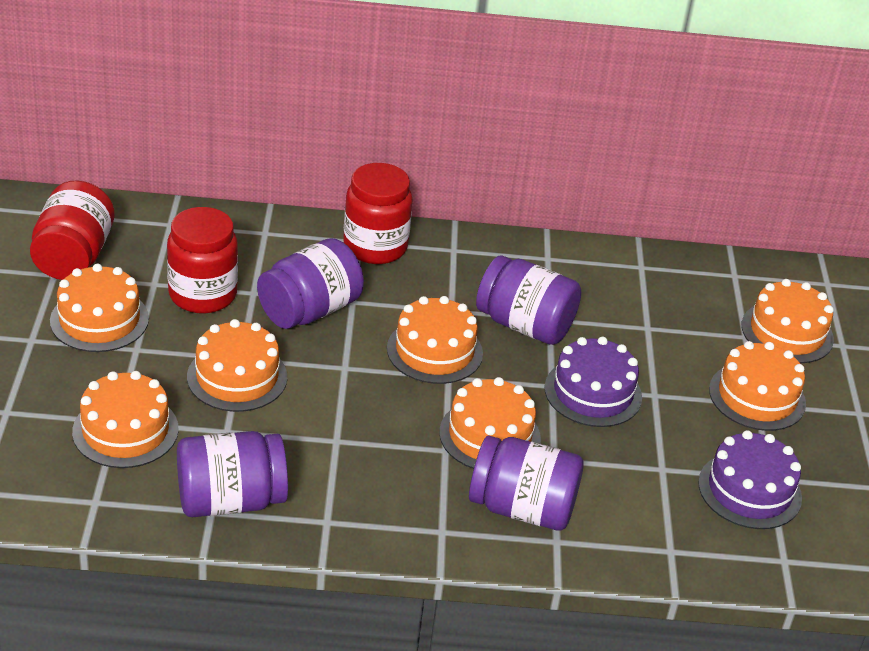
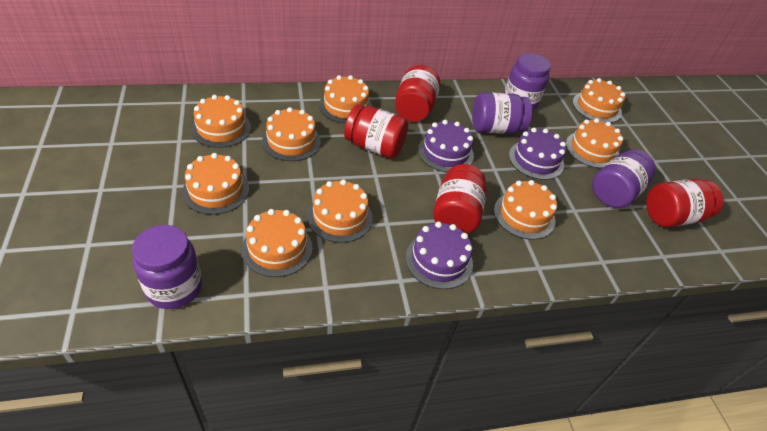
orange cake: [50,264,149,352] [72,371,179,468] [187,319,287,412] [387,296,483,384] [439,377,541,469] [709,341,806,431] [741,279,834,363] = 7 -> [182,153,249,215] [191,95,251,148] [242,209,313,277] [262,107,321,161] [307,180,373,243] [319,75,372,123] [494,180,557,240] [566,118,623,168] [573,78,625,123] = 9
purple cake: [544,337,642,427] [698,430,802,529] = 2 -> [405,222,473,289] [418,120,474,172] [509,128,566,180] = 3
red jar: [30,181,114,280] [167,207,238,314] [343,163,413,264] = 3 -> [344,104,408,158] [395,65,440,122] [433,164,487,234] [646,179,723,227] = 4

